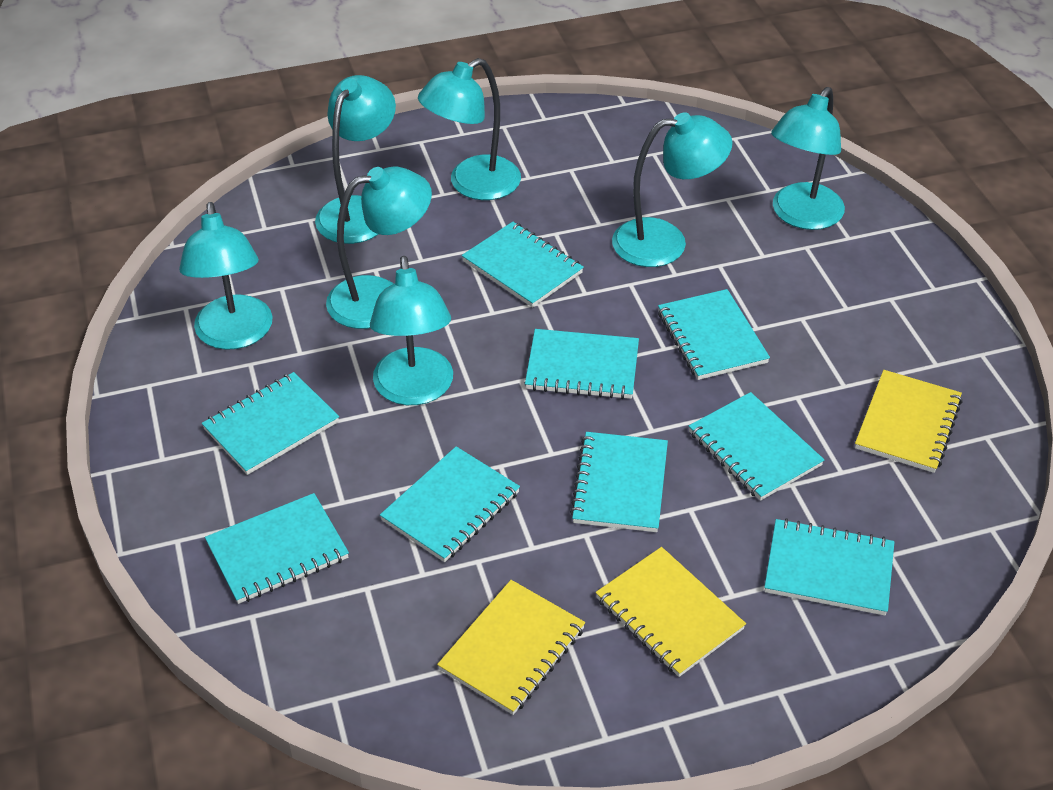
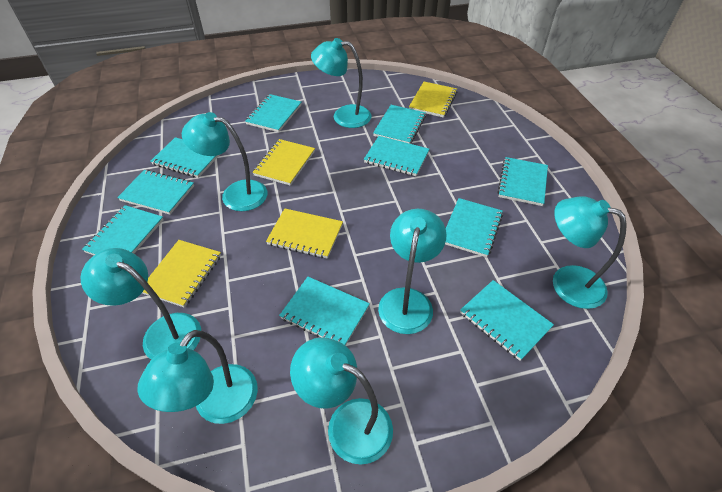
turquoise notebook: [202,372,339,475] [205,493,349,604] [380,446,520,562] [462,222,584,308] [525,329,639,399] [570,432,668,532] [658,289,770,380] [689,392,824,501] [764,518,894,616] = 9 -> [82,205,163,255] [117,170,194,215] [151,137,219,178] [245,94,302,132] [279,277,370,346] [364,136,429,176] [373,105,426,144] [445,198,503,257] [460,280,554,361] [497,157,548,206] = 10
yellow notebook: [437,580,585,715] [596,547,746,677] [855,370,962,473] = 3 -> [142,240,221,308] [253,139,315,186] [266,208,343,259] [409,82,457,118] = 4

